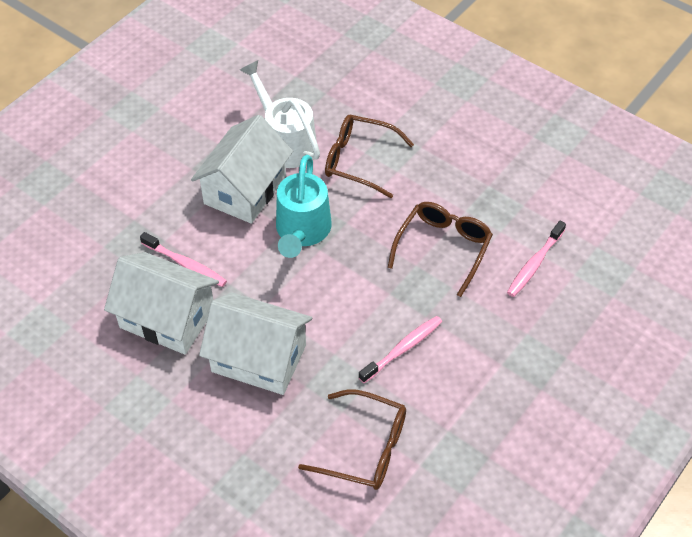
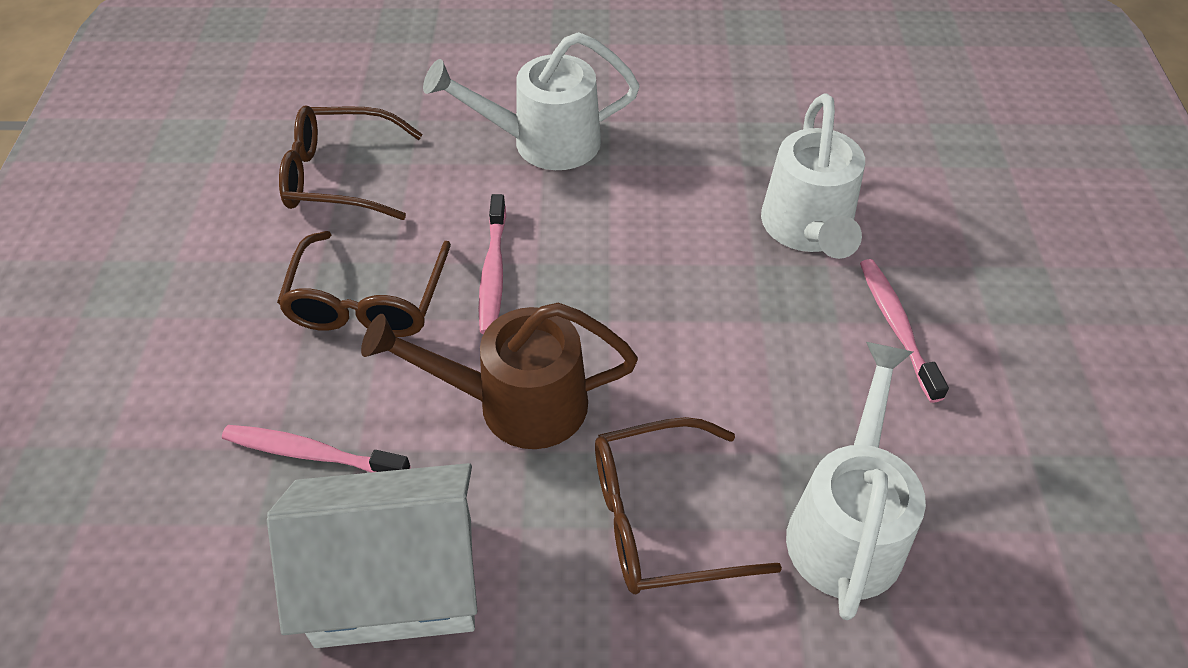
brown watering can: none = 0 -> [361,303,638,449] = 1
turquoise watering can: [276,155,332,258] = 1 -> none = 0
white house: [104,252,219,355] [191,115,293,224] [199,292,312,395] = 3 -> [267,463,477,648] = 1
white watering can: [240,60,320,168] = 1 -> [423,32,640,170] [761,93,865,259] [786,342,926,620] = 3

